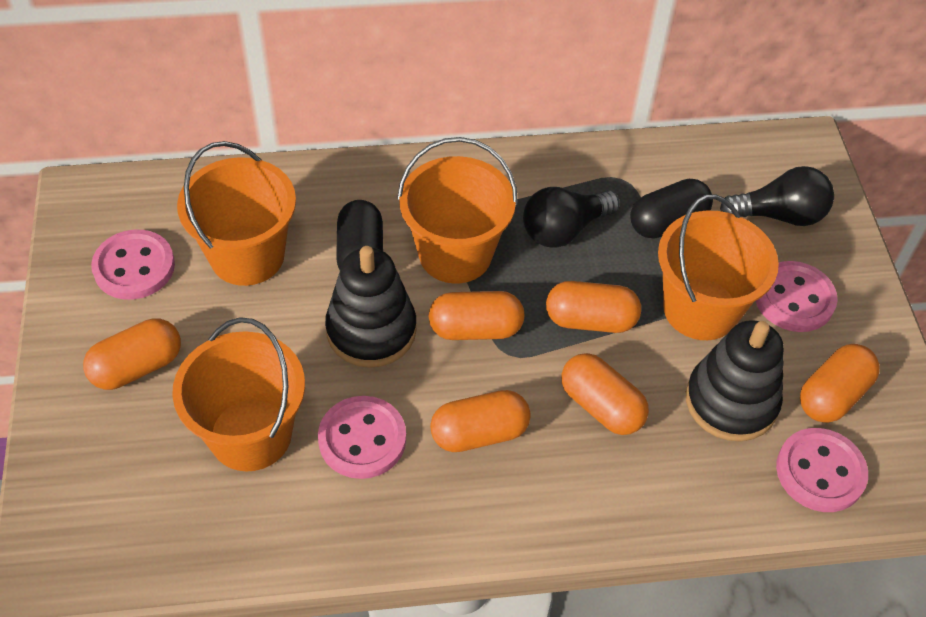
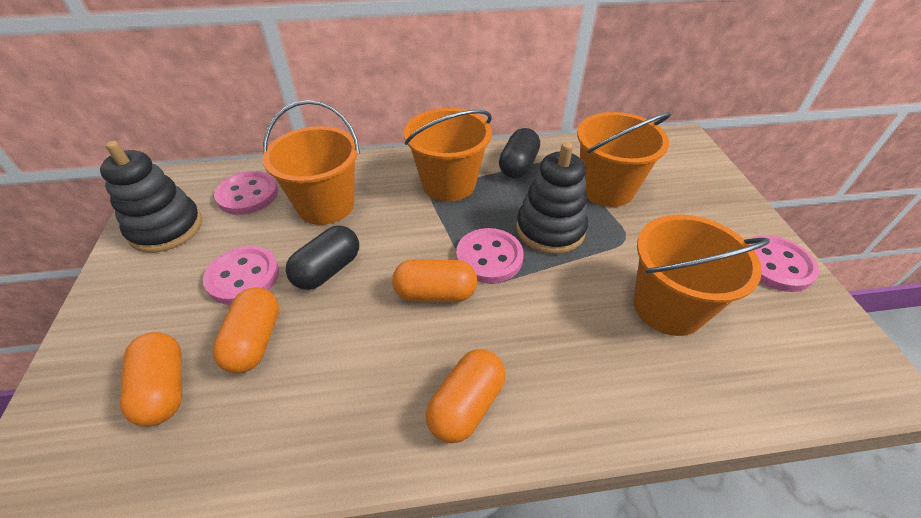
black light bulb: [523,187,620,248] [720,166,834,226] = 2 -> none = 0
orange capsule: [83,318,181,390] [428,291,525,340] [430,390,531,452] [546,281,641,333] [561,353,649,435] [800,344,880,423] = 6 -> [120,332,182,427] [212,287,279,374] [392,259,477,302] [426,349,505,444] = 4

